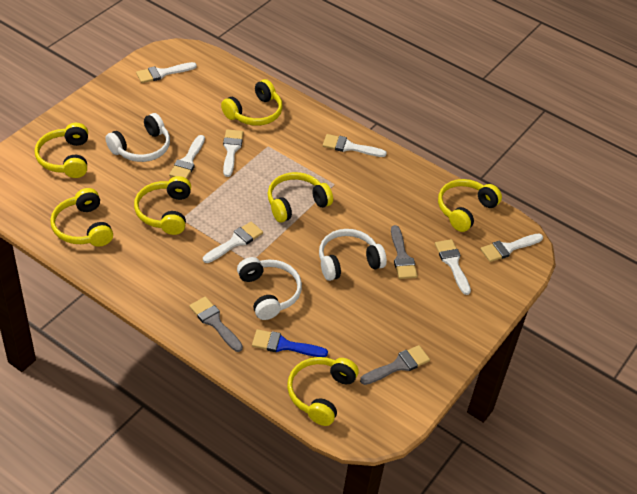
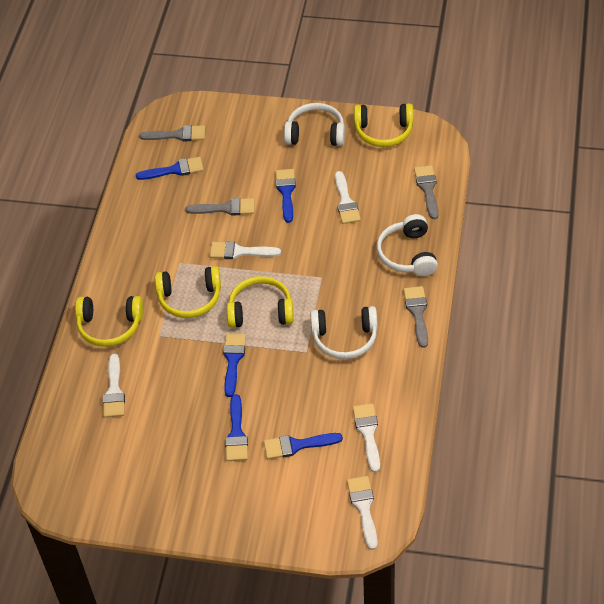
blue brush: [252,329,328,357] = 1 -> [136,157,204,180] [223,333,246,397] [225,394,248,461] [264,433,343,459] [276,169,296,223] = 5
grey brush: [189,297,243,352] [360,345,430,385] [391,225,418,279] = 3 -> [139,125,205,142] [186,198,255,216] [404,286,428,348] [414,165,439,219] = 4
white brush: [136,62,197,83] [169,135,205,179] [203,222,263,263] [223,129,243,177] [323,134,387,157] [435,239,471,295] [480,234,543,262] = 7 -> [103,354,125,418] [210,241,281,259] [335,171,361,224] [347,476,378,550] [353,403,380,473] = 5
yellow headphones: [35,123,88,178] [50,188,113,247] [134,176,191,235] [221,79,283,126] [268,172,333,223] [287,357,359,426] [438,179,502,232] = 7 -> [75,296,143,347] [155,266,221,318] [227,276,294,328] [354,103,413,147] = 4

